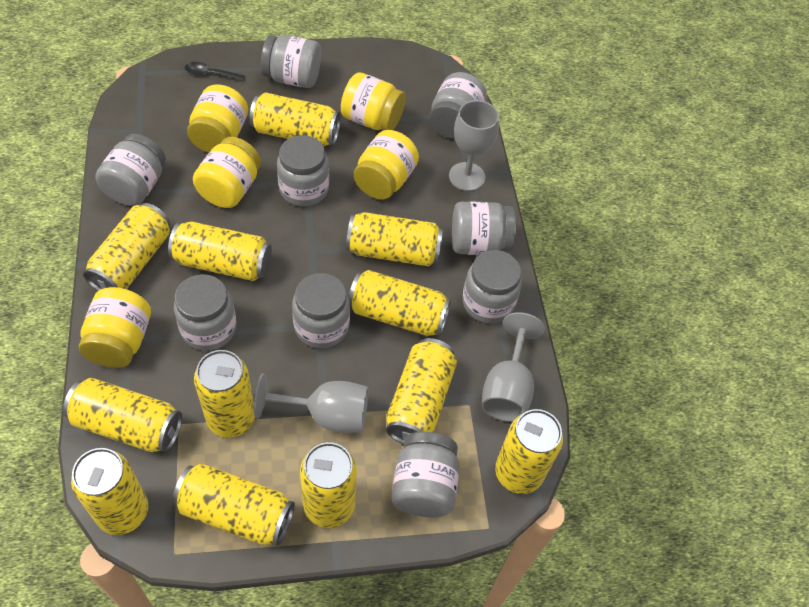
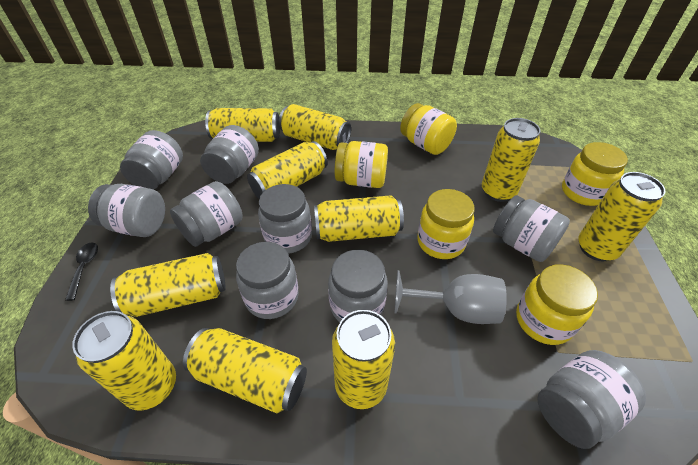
grey goblet: [254,373,369,433] [449,100,499,191] [482,312,545,422] = 3 -> [394,270,507,324] = 1
yellow can: [63,378,182,452] [71,448,148,535] [83,203,170,291] [168,221,272,281] [172,463,295,546] [194,350,255,437] [249,92,341,146] [300,442,357,528] [346,212,443,266] [349,270,451,336] [386,338,457,444] [495,409,563,494] = 12 -> [72,311,176,411] [110,253,226,317] [183,328,307,413] [205,108,280,142] [247,141,328,199] [279,104,351,150] [314,195,404,242] [332,310,395,409] [482,118,540,202] [578,172,666,261] = 10

